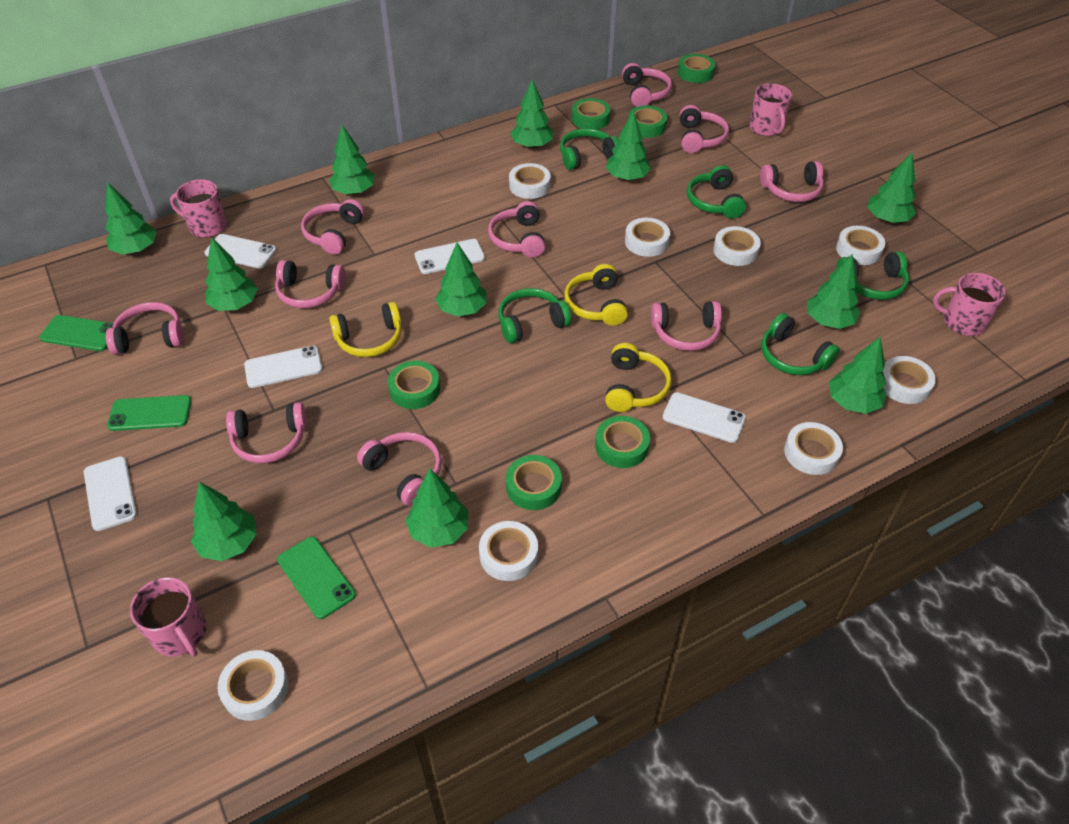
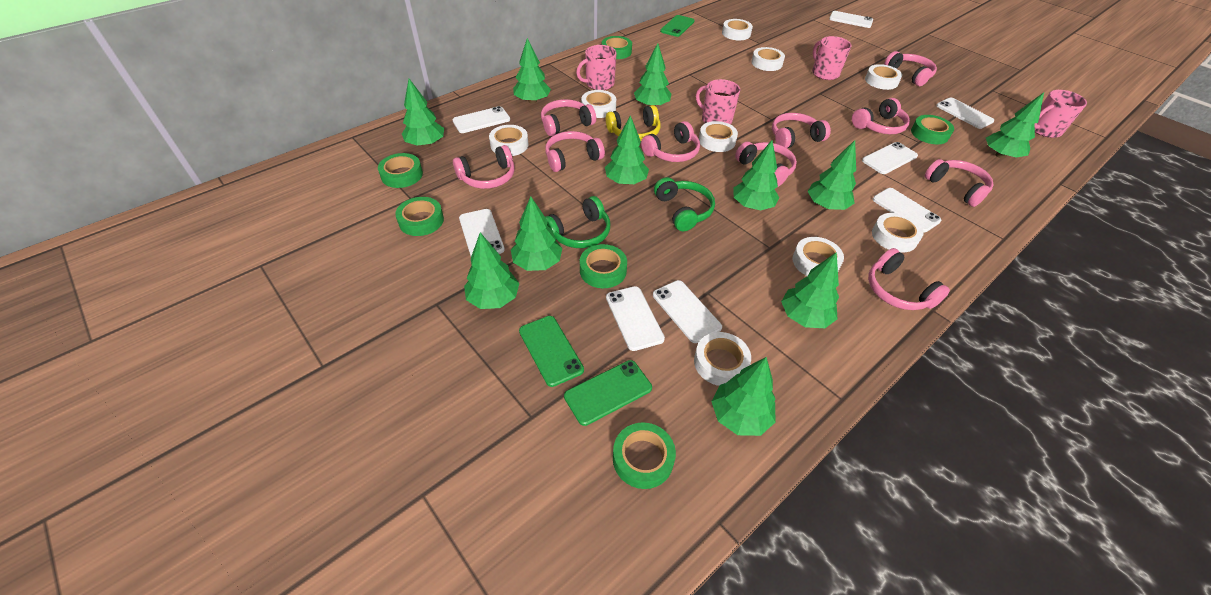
green headphones: [498,288,571,344] [560,128,619,170] [687,165,746,219] [761,313,840,375] [836,251,909,300] = 5 -> [545,196,610,248] [654,177,715,231] = 2
white phone: [84,456,137,531] [205,234,276,268] [244,346,322,388] [415,239,485,274] [663,392,746,443] = 5 -> [452,106,510,133] [459,209,505,256] [606,286,665,351] [653,280,722,343] [829,11,873,28] [862,142,918,174] [873,188,941,232] [936,98,994,129] = 8
white tape: [218,650,289,721] [479,521,538,581] [509,163,551,199] [625,218,670,257] [713,226,761,266] [784,422,843,475] [836,226,885,265] [883,356,936,404] = 8 -> [489,125,528,156] [581,90,616,118] [694,332,751,386] [699,121,738,152] [722,19,753,40] [751,47,785,71] [792,237,844,276] [865,64,902,90] [872,213,924,253] = 9
yellow headphones: [329,302,402,357] [565,264,628,326] [605,343,672,412] = 3 -> [606,105,660,140] = 1

